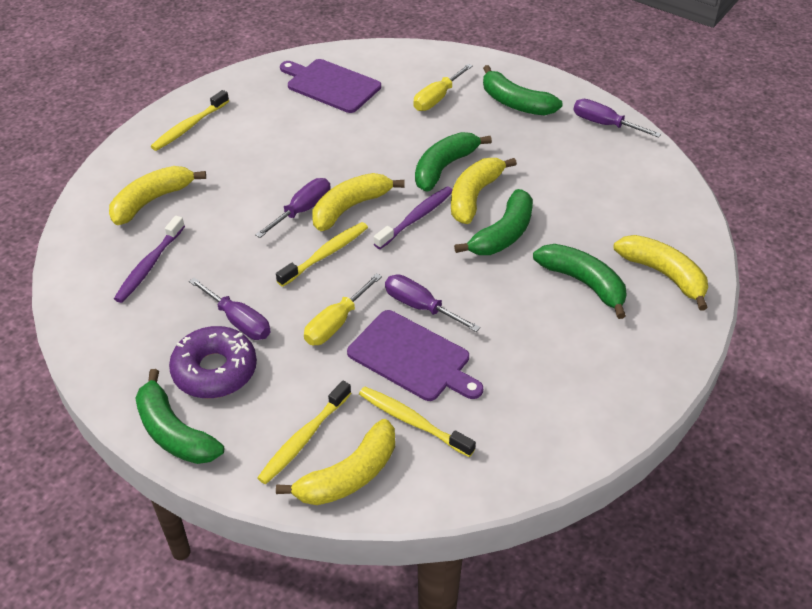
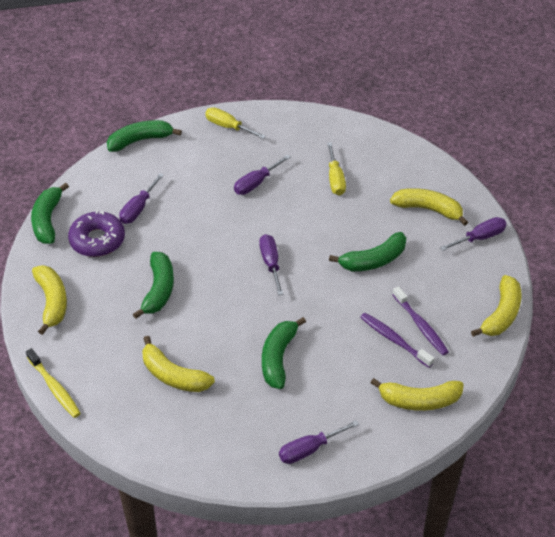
purple cutting board: [280,59,381,113] [347,310,483,401] = 2 -> none = 0
purple screwdriver: [189,278,271,340] [255,178,331,238] [385,275,481,332] [574,99,661,138] = 4 -> [119,173,164,224] [234,155,291,195] [259,234,283,295] [279,420,359,464] [440,217,507,251] = 5
yellow toothbrush: [151,90,229,151] [257,381,351,484] [276,222,368,287] [359,386,476,457] = 4 -> [26,348,81,418] = 1

